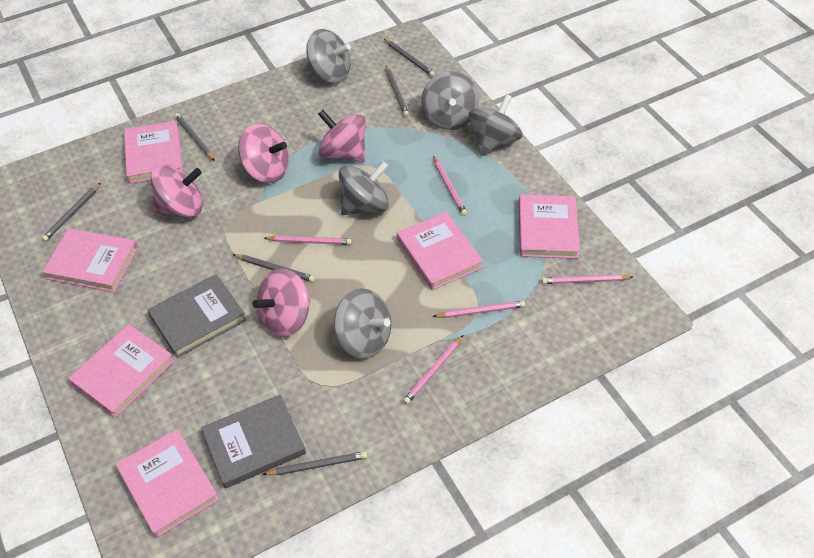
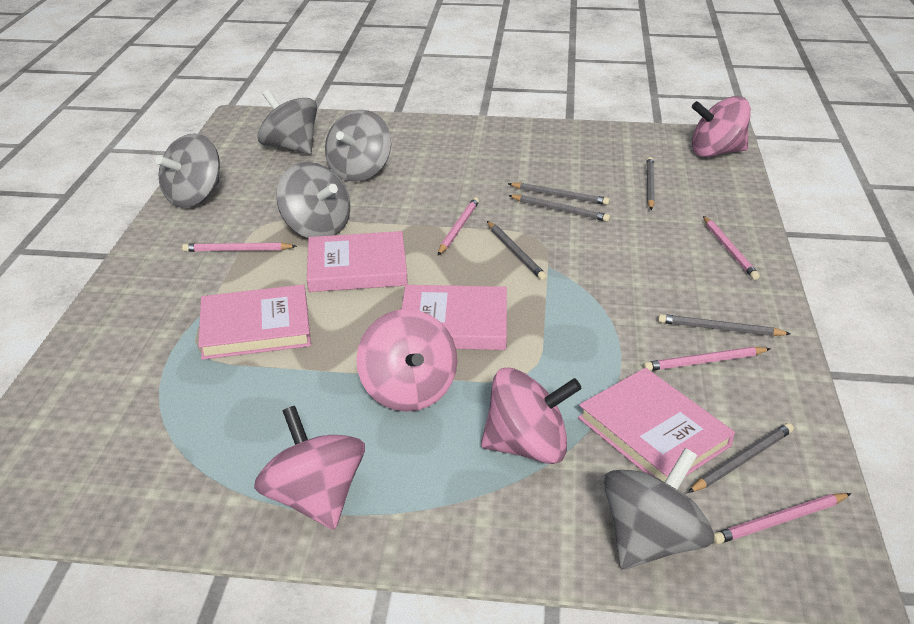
grey book: [148,274,247,358] [201,395,306,488] = 2 -> none = 0
pink book: [42,228,138,292] [68,324,175,418] [116,429,219,538] [124,121,183,183] [397,212,483,290] [518,194,580,259] = 6 -> [198,284,311,360] [307,231,408,292] [401,285,507,350] [578,368,735,482] = 4

